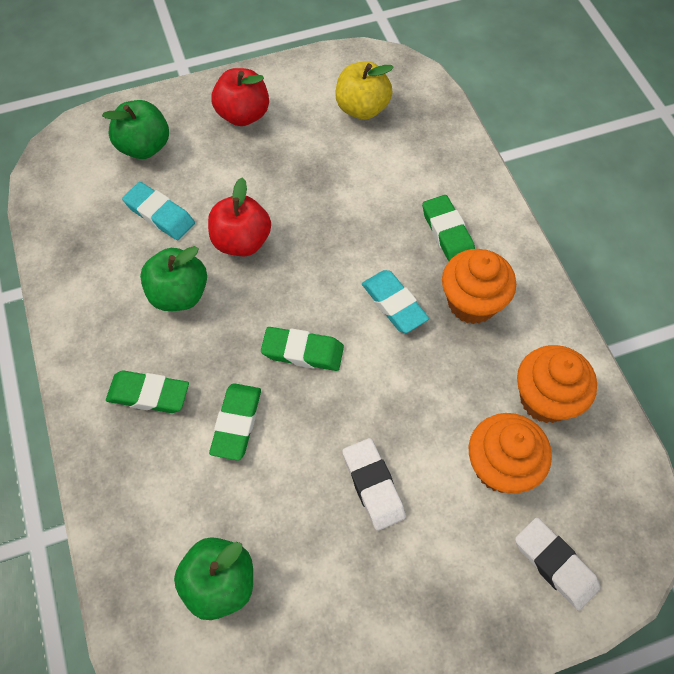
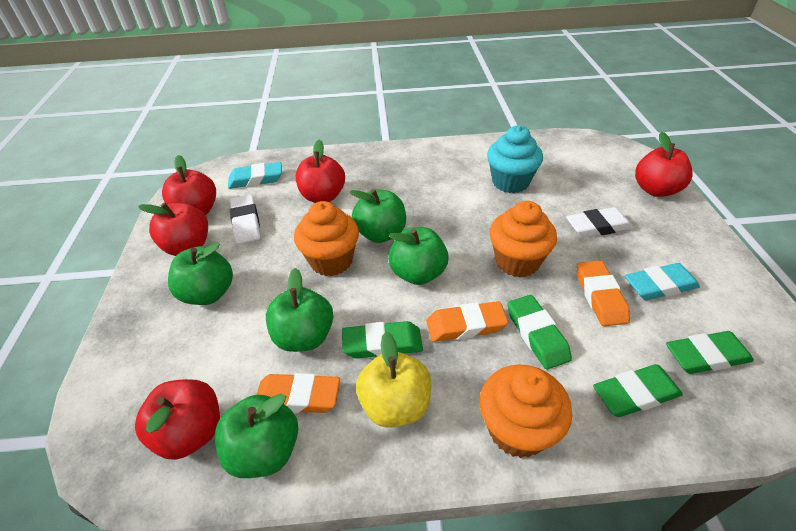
green apple: [102,100,169,159] [140,246,207,311] [174,537,253,620] = 3 -> [168,243,233,305] [215,394,298,478] [266,268,333,352] [350,189,406,243] [388,227,449,285] = 5
orange eraser: none = 0 -> [256,373,340,413] [426,301,508,342] [577,260,630,326] = 3
red apple: [208,177,271,256] [211,68,269,126] = 2 -> [135,379,220,460] [138,203,208,256] [162,155,216,215] [296,140,345,203] [635,132,693,197] = 5
turquoise cupcake: none = 0 -> [487,125,543,193] = 1

